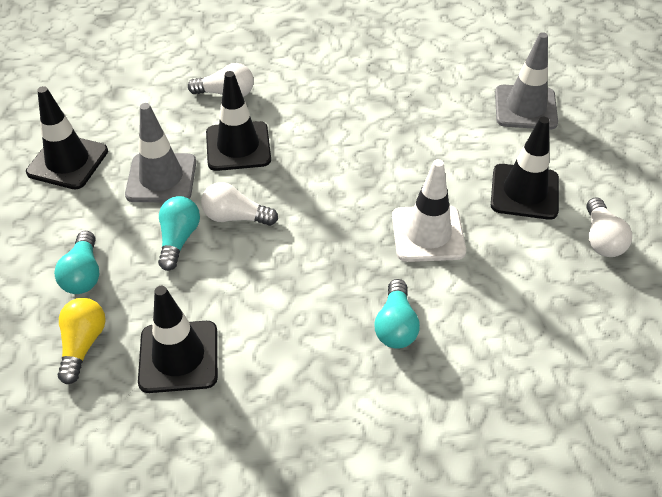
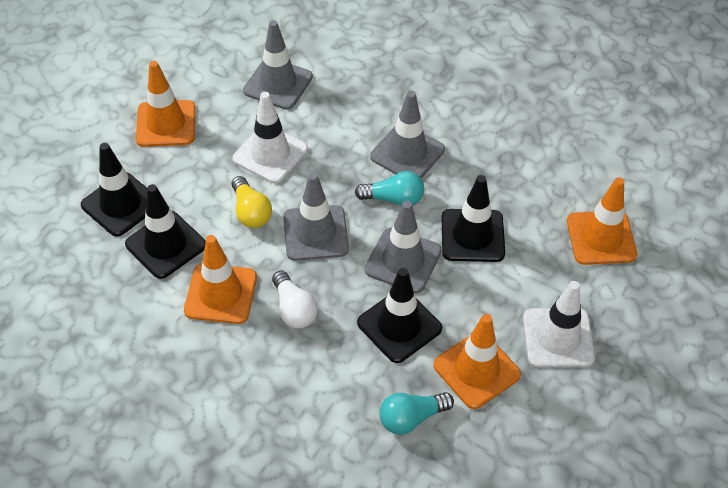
grey traffic cone: [125,103,196,202] [495,32,558,130] = 2 -> [243,20,313,110] [283,173,349,261] [365,201,442,293] [370,91,445,178] = 4
orange traffic cone: none = 0 -> [136,61,196,147] [184,235,257,324] [433,314,521,409] [567,177,637,265] = 4
turquoise light bulb: [54,231,99,294] [158,196,200,271] [375,279,420,349] = 3 -> [355,171,424,206] [379,392,454,435] = 2
white light bulb: [188,63,254,97] [201,182,278,226] [586,197,632,257] = 3 -> [272,270,318,329] = 1
white traffic cone: [392,159,466,262] = 1 -> [233,92,308,184] [523,281,595,367] = 2

